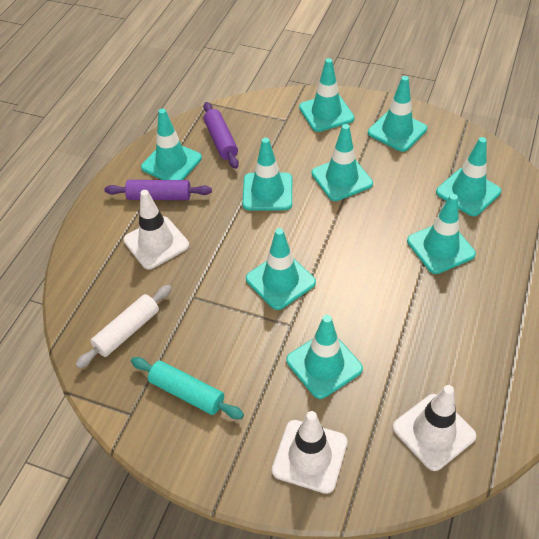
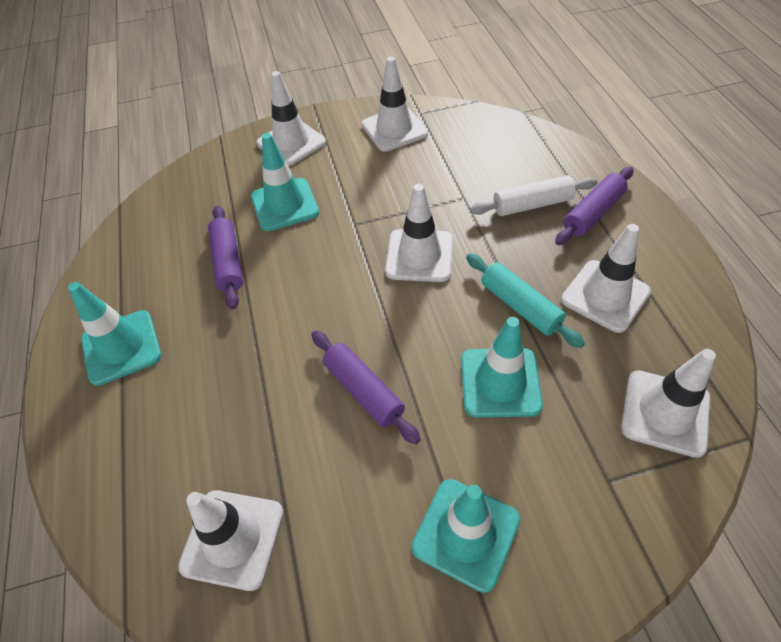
purple rolling pin: [104,180,212,200] [203,102,239,169] = 2 -> [208,205,243,310] [311,331,421,444] [555,167,634,245] = 3
turquoise traffic cone: [141,109,202,180] [242,138,292,211] [246,228,316,310] [286,315,363,399] [299,58,355,132] [312,124,373,201] [368,76,427,152] [407,194,476,274] [436,137,501,216] = 9 -> [68,282,161,386] [251,133,319,231] [412,479,520,593] [461,317,543,417] = 4
white traffic cone: [123,190,189,269] [272,411,348,494] [393,385,476,471] = 3 -> [178,490,284,591] [257,71,326,166] [362,57,428,152] [385,184,453,282] [561,224,651,333] [621,349,716,458] = 6

